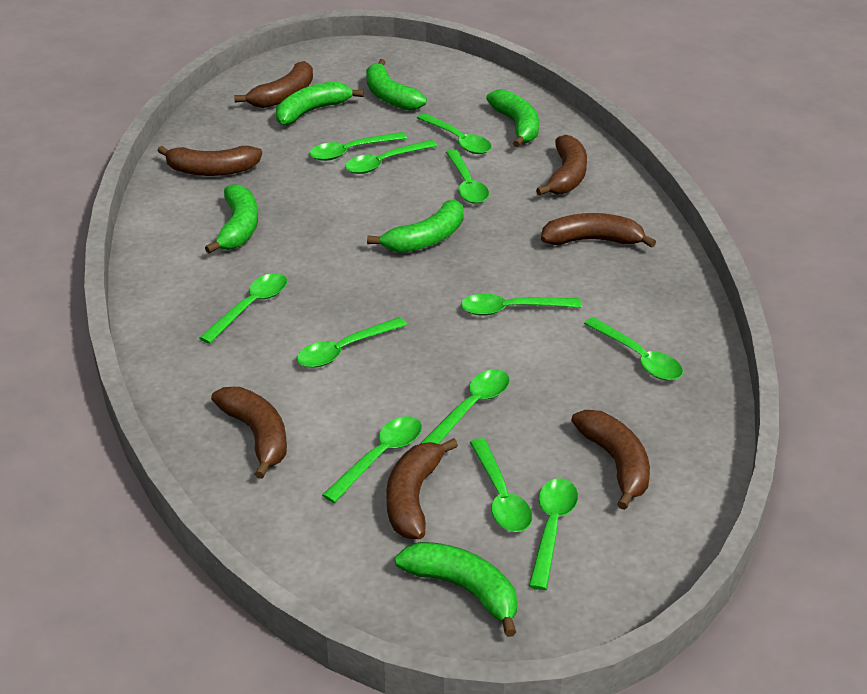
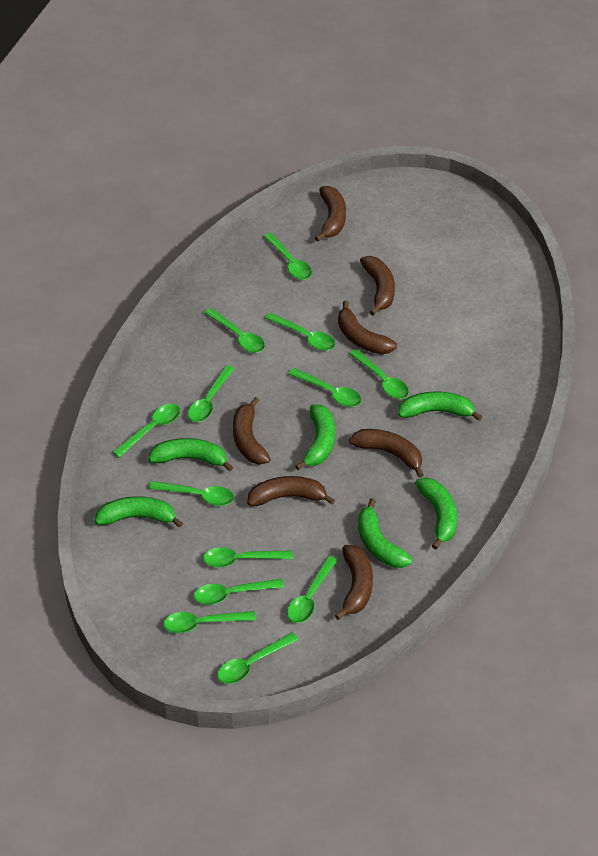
green spoon: [199,273,287,344] [297,317,407,368] [309,132,407,161] [322,416,422,503] [345,140,438,174] [417,113,492,154] [420,369,510,444] [446,149,489,204] [461,294,582,315] [470,438,532,532] [529,478,578,590] [584,317,683,381] = 12 -> [113,404,180,458] [149,481,234,506] [163,611,256,633] [188,365,234,422] [194,579,284,605] [203,547,293,567] [204,308,265,353] [218,632,298,684] [263,232,312,280] [265,313,335,351] [287,556,337,623] [288,368,361,407] [350,349,409,399] = 13

